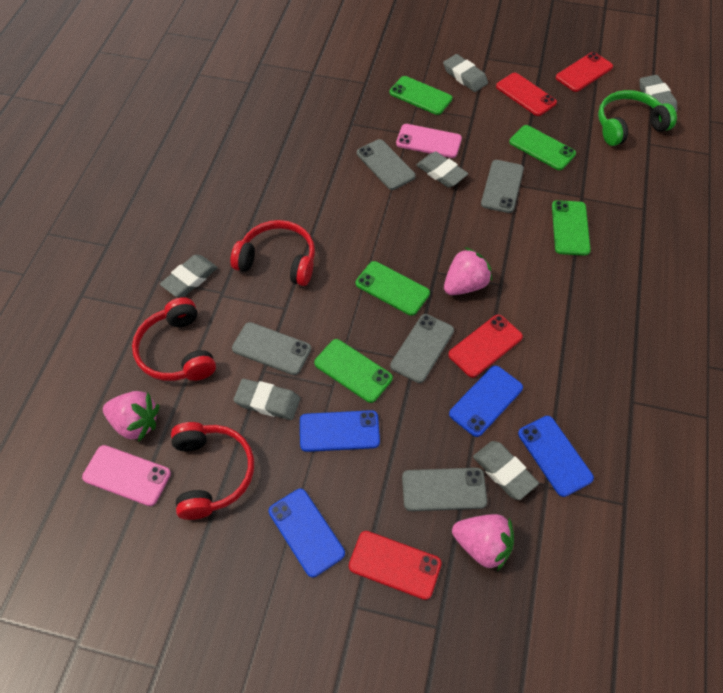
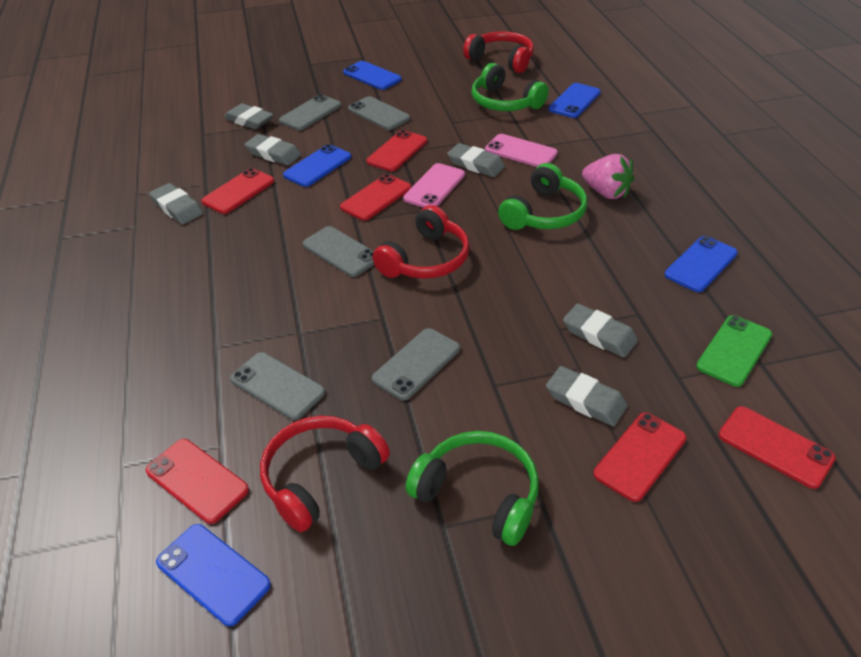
blue phone: [269,489,345,578] [300,410,380,452] [449,366,523,437] [518,416,594,497] = 4 -> [156,524,271,626] [283,144,351,187] [343,61,402,90] [548,83,601,118] [665,236,738,292] = 5
green headphones: [598,90,677,146] = 1 -> [405,431,539,546] [471,63,549,111] [498,163,587,230] = 3
green phone: [314,339,393,403] [356,261,430,316] [390,76,452,115] [509,125,576,170] [552,200,591,256] = 5 -> [696,315,772,387] = 1
pink strawberry: [103,391,159,441] [444,247,492,295] [452,514,514,571] = 3 -> [582,154,634,199] = 1
red phone: [349,531,442,600] [448,315,523,378] [496,73,557,116] [556,52,613,92] = 4 -> [146,439,249,524] [201,168,274,214] [340,174,411,221] [367,130,427,171] [593,412,686,502] [719,406,836,489] = 6

